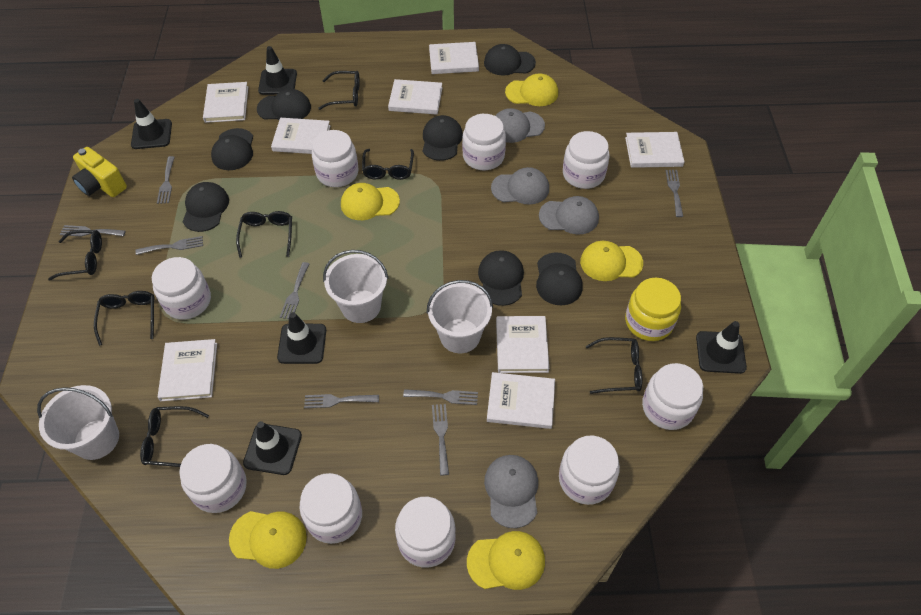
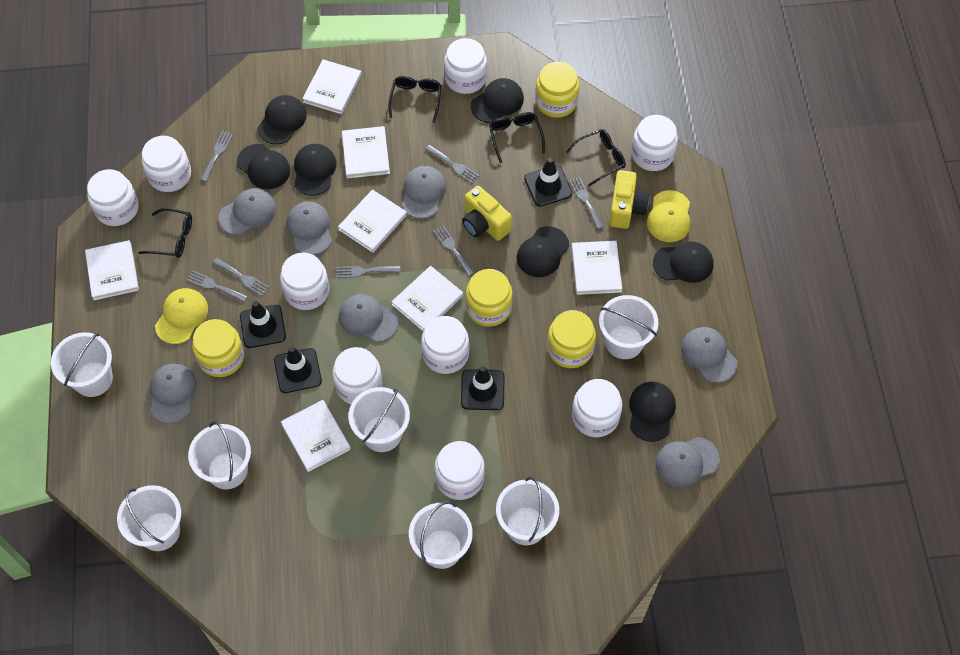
black glasses: [48,230,102,281] [94,291,155,346] [140,406,209,467] [236,211,292,258] [318,71,360,110] [362,149,414,180] [586,337,642,394] = 7 -> [138,208,192,258] [389,76,441,123] [489,112,545,163] [566,129,626,186] = 4
black traffic cone: [131,99,172,149] [243,421,302,475] [258,46,297,95] [277,312,326,364] [696,321,747,374] = 5 -> [240,301,286,348] [274,346,322,393] [461,366,505,410] [524,158,572,207] = 4
grey cap: [484,455,538,528] [491,167,549,205] [495,108,545,143] [539,196,599,235] = 4 -> [150,363,197,423] [218,188,277,235] [287,201,332,255] [339,294,399,342] [402,166,446,219] [656,437,720,487] [681,327,737,383] = 7
grey fork: [60,225,126,237] [136,236,203,255] [157,156,175,204] [280,262,309,319] [304,394,379,408] [403,389,478,405] [432,404,449,475] [665,170,683,217] = 8 -> [186,270,248,302] [201,131,233,182] [212,258,270,297] [335,266,400,278] [425,145,480,184] [433,225,474,277] [569,177,604,229] = 7
white book: [158,339,217,401] [203,82,248,123] [271,118,330,154] [388,79,443,115] [429,42,479,74] [487,372,555,429] [496,316,549,373] [625,132,684,168] = 8 -> [85,240,139,300] [281,400,351,472] [302,59,362,114] [338,189,407,253] [342,126,390,179] [392,266,463,332] [571,241,622,295] = 7
white bucket: [37,385,119,460] [323,250,388,323] [427,280,493,353] = 3 -> [51,332,113,397] [117,485,181,551] [188,421,251,490] [348,387,410,452] [409,501,473,569] [496,477,559,545] [599,295,658,359] = 7
yellow camera: [72,147,127,197] = 1 -> [462,186,512,241] [609,170,649,229] = 2
yellow cap: [229,511,307,569] [341,183,400,220] [467,531,545,590] [505,73,558,106] [580,241,643,281] = 5 -> [155,288,208,344] [647,190,690,242] = 2
yellow jar: [625,278,681,341] = 1 -> [192,319,244,377] [466,269,513,327] [535,62,579,118] [547,310,596,368] = 4

